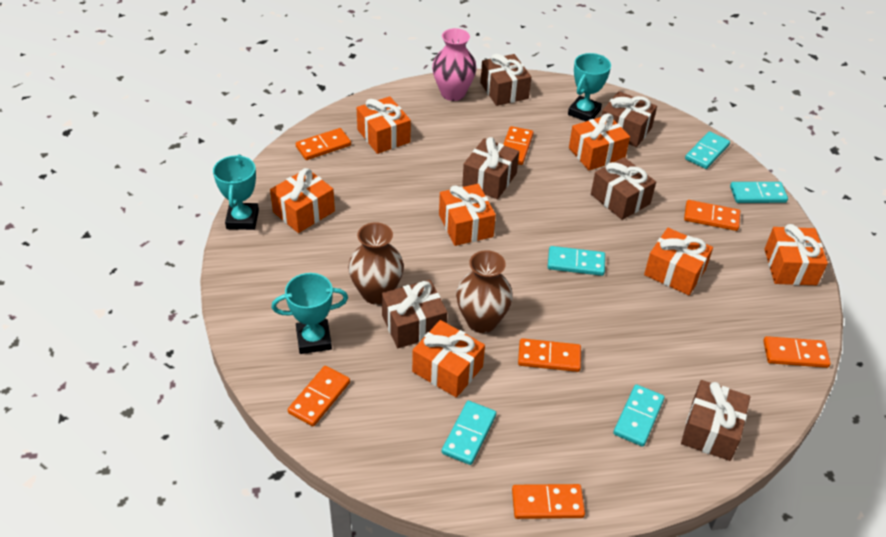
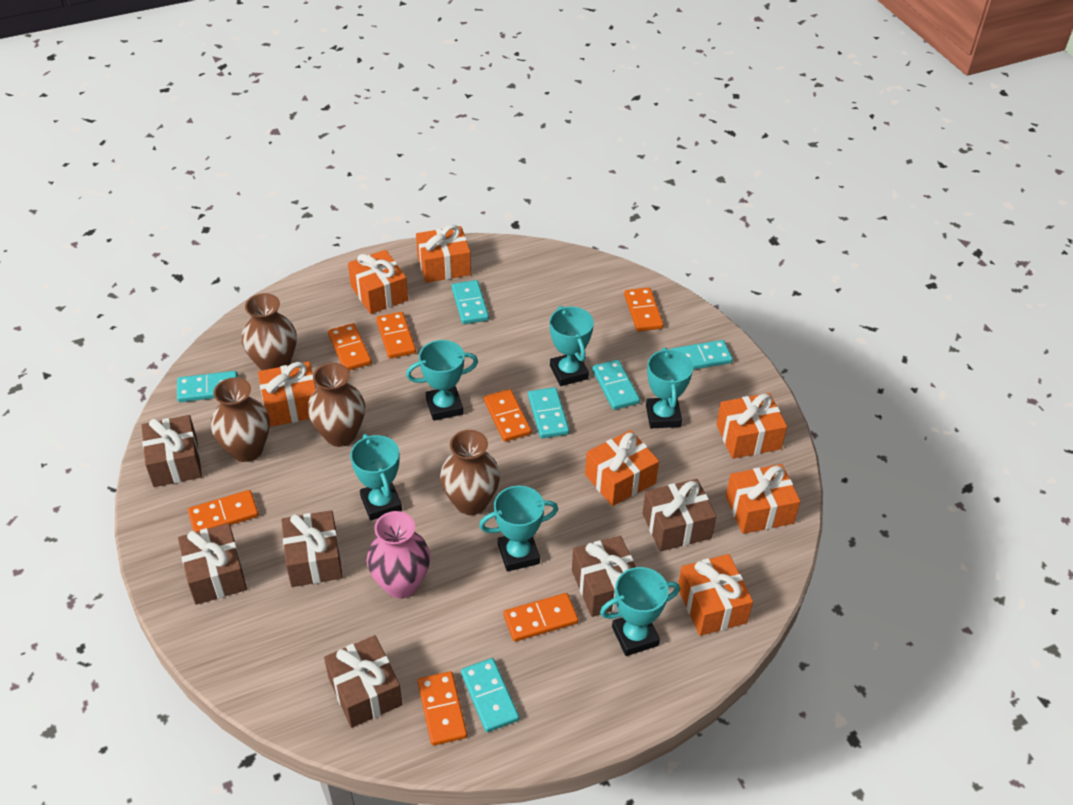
brown vase: [348,222,404,305] [456,250,513,333] = 2 -> [211,377,270,462] [242,293,297,371] [308,363,365,447] [440,430,500,515] = 4
turquoise domino: [442,401,496,465] [548,246,605,276] [613,384,665,447] [685,131,730,169] [730,182,788,203] = 5 -> [177,371,238,402] [452,280,489,324] [461,658,519,732] [528,387,569,438] [592,360,640,410] [670,340,733,370] = 6
turquoise trophy: [213,154,259,230] [272,273,348,354] [568,53,611,121] = 3 -> [350,434,402,520] [406,340,478,421] [479,486,558,572] [550,306,594,386] [600,567,680,656] [646,347,693,428] = 6

